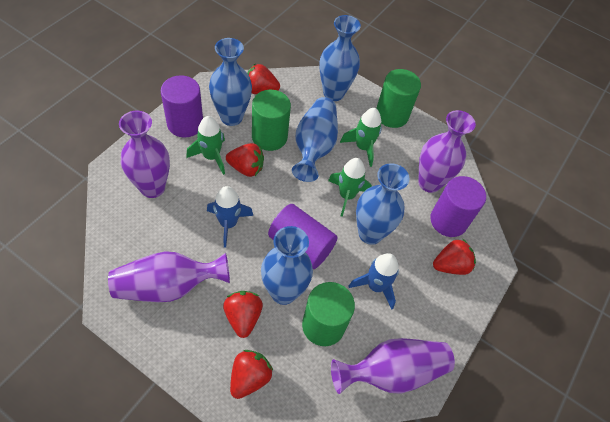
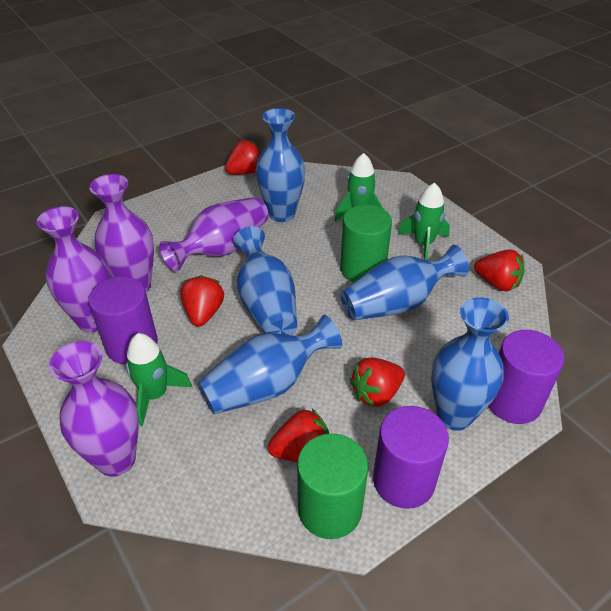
blue rocket: [207,186,253,248] [349,253,399,310] = 2 -> none = 0
green cylinder: [252,90,291,151] [302,282,355,346] [376,69,421,128] = 3 -> [297,433,368,539] [340,205,392,282] = 2

